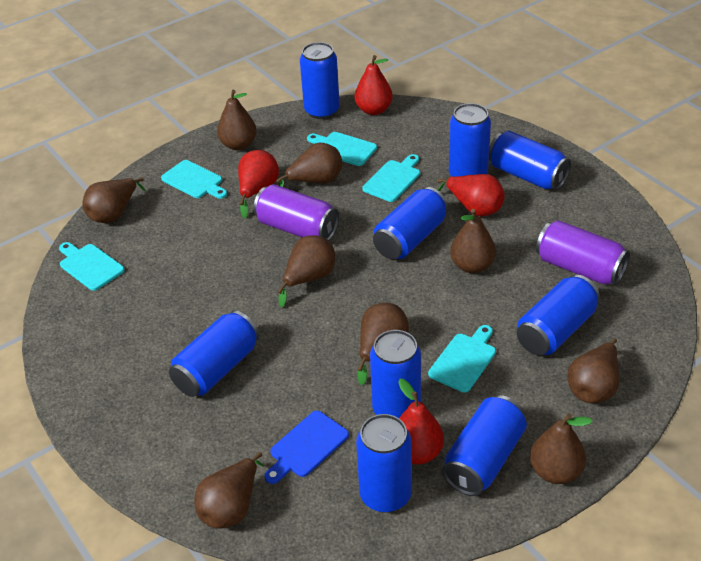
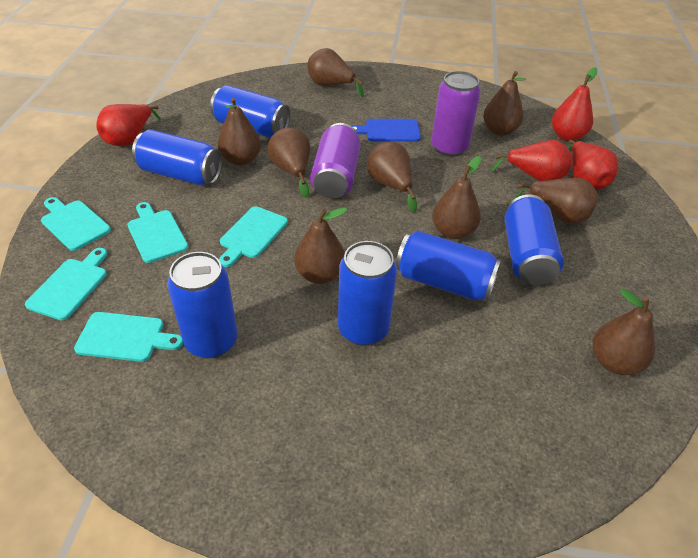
blue can: [169,311,259,397] [300,42,340,119] [356,414,412,513] [370,330,421,418] [373,187,448,259] [442,395,527,496] [449,103,491,176] [489,131,571,190] [517,275,600,356] = 9 -> [132,129,222,185] [167,252,238,358] [210,85,290,138] [338,241,397,346] [396,231,501,300] [504,194,564,285] = 6

